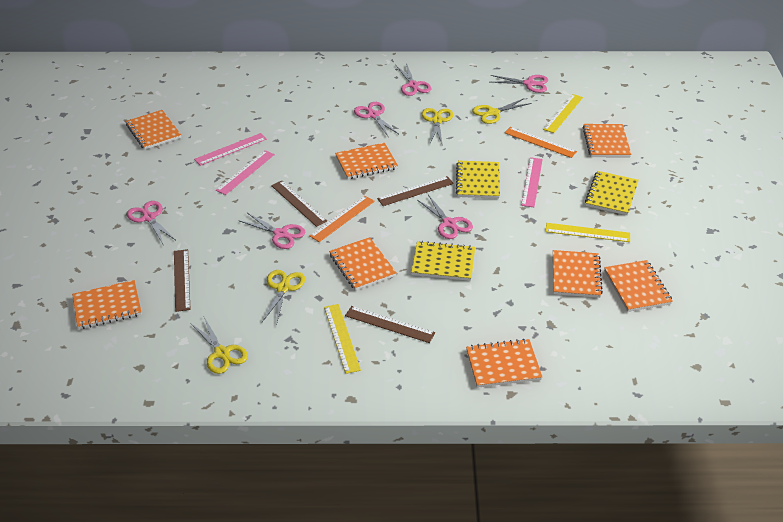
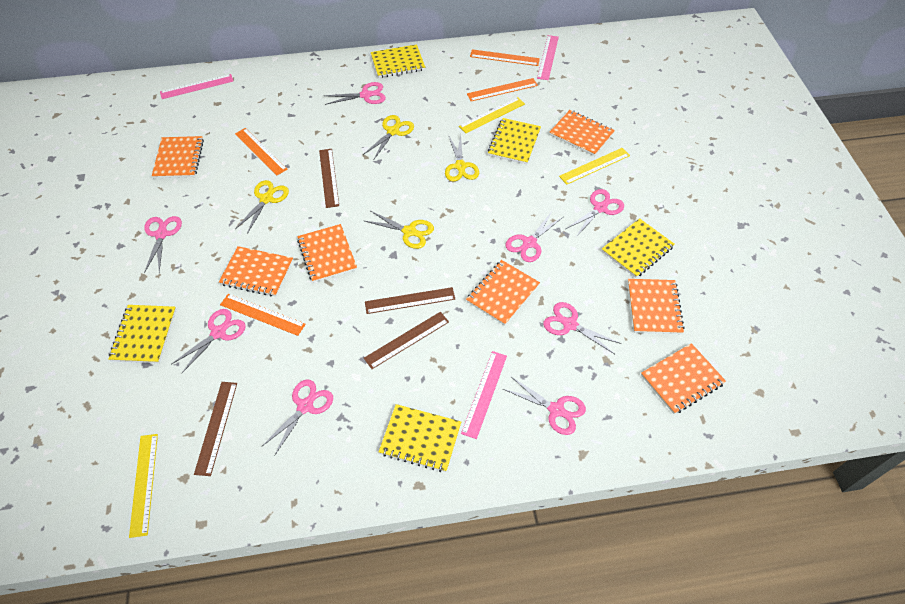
orange notebook: [72,280,142,329] [126,110,181,150] [329,237,397,290] [335,143,398,179] [466,339,542,388] [553,250,603,298] [583,124,632,157] [604,260,673,312] = 8 -> [152,136,204,178] [219,246,293,296] [297,224,357,283] [466,260,540,325] [549,110,615,156] [628,279,685,334] [641,343,726,414] = 7
orange ruler: [309,196,375,242] [505,127,577,158] = 2 -> [220,294,306,336] [235,128,288,175] [467,78,538,101] [470,49,540,66] = 4
pink scissors: [127,201,176,244] [238,213,305,249] [354,102,399,136] [396,63,431,96] [417,195,473,239] [490,75,548,93] = 6 -> [144,216,182,273] [172,309,246,374] [261,379,333,456] [324,82,386,105] [503,377,586,435] [506,210,564,262] [543,302,622,354] [566,189,624,237] = 8
yellow notebook: [411,241,475,281] [456,161,500,199] [585,171,639,215] = 3 -> [108,305,176,363] [371,44,425,78] [379,404,461,472] [488,118,541,164] [602,218,675,278] = 5

